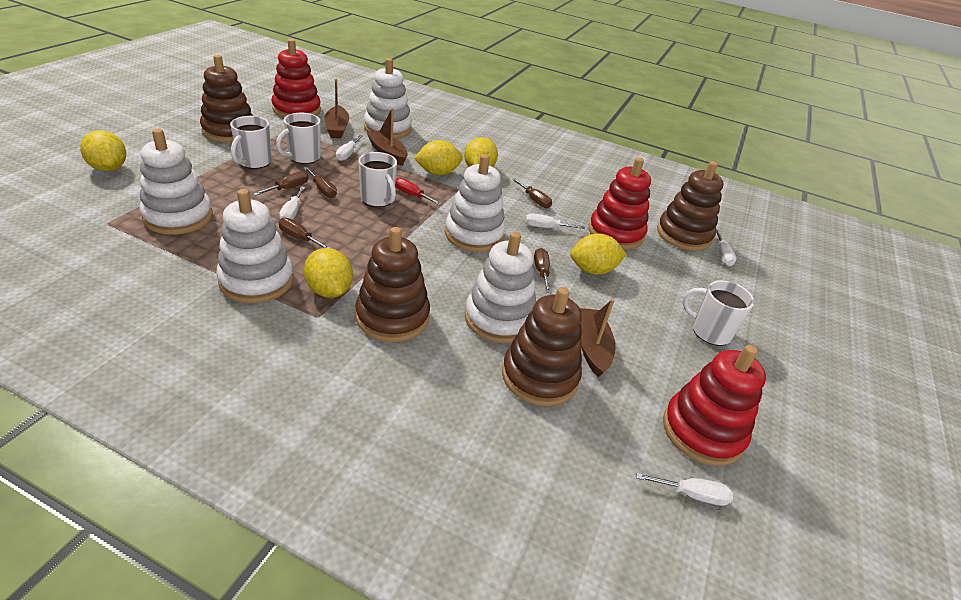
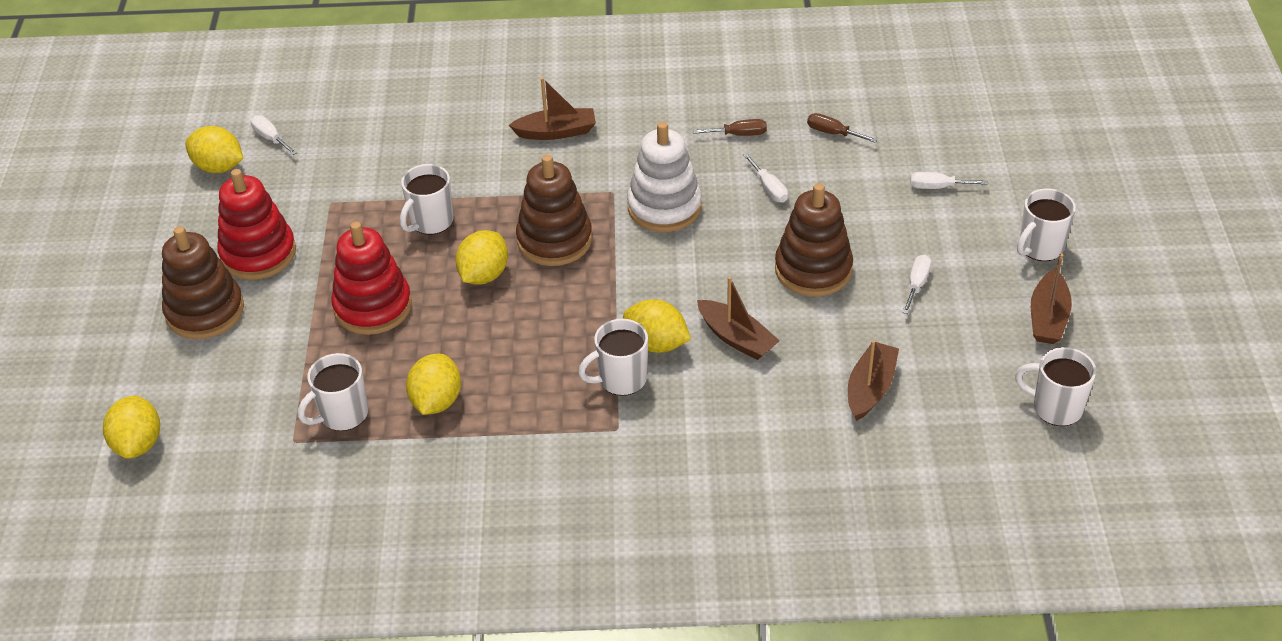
brown boat: [324,79,349,138] [367,108,408,166] [580,299,615,377] = 3 -> [509,77,596,140] [697,276,780,360] [848,340,899,421] [1031,253,1072,344] = 4
brown screwdriver: [253,171,308,195] [278,218,330,248] [304,167,337,198] [512,178,552,208] [534,248,551,293] = 5 -> [693,119,767,136] [807,113,878,143] = 2
brown stacking toy: [200,55,253,142] [355,227,430,342] [502,287,582,406] [657,161,724,251] = 4 -> [162,226,244,339] [516,155,592,266] [775,183,853,296] = 3
red screwdriver: [395,177,442,205] = 1 -> none = 0
red stacking toy: [272,39,321,118] [589,157,651,249] [663,345,766,466] = 3 -> [217,169,296,280] [331,221,412,335] = 2
white mug: [230,116,272,169] [276,113,321,164] [358,152,397,207] [682,280,754,346] = 4 -> [298,353,368,431] [400,164,454,235] [578,319,648,396] [1015,347,1096,426] [1017,189,1076,261] = 5
white screwdriver: [279,186,305,220] [336,135,363,161] [526,213,585,229] [637,473,733,506] [716,229,737,266] = 5 -> [251,115,297,155] [743,153,788,203] [902,255,931,314] [910,172,988,189] = 4
white stacking toy: [139,128,213,235] [216,189,294,303] [364,58,412,139] [445,154,506,252] [465,232,536,343] = 5 -> [627,122,701,232] = 1

